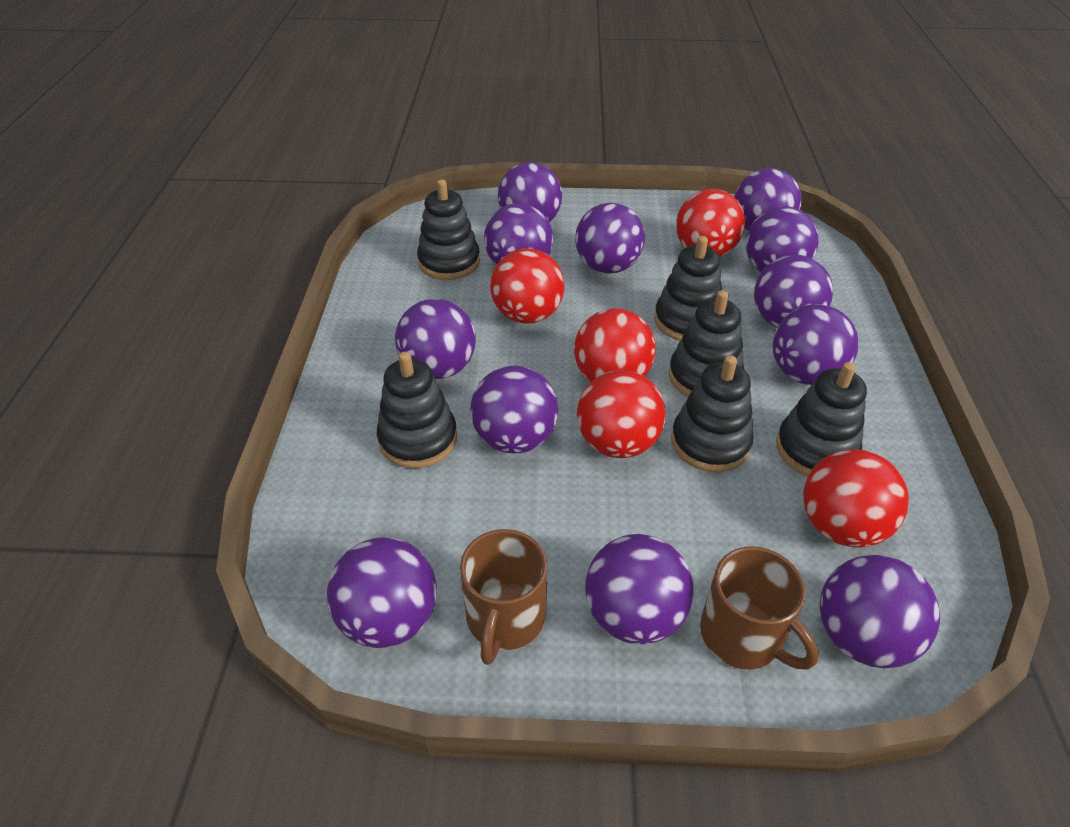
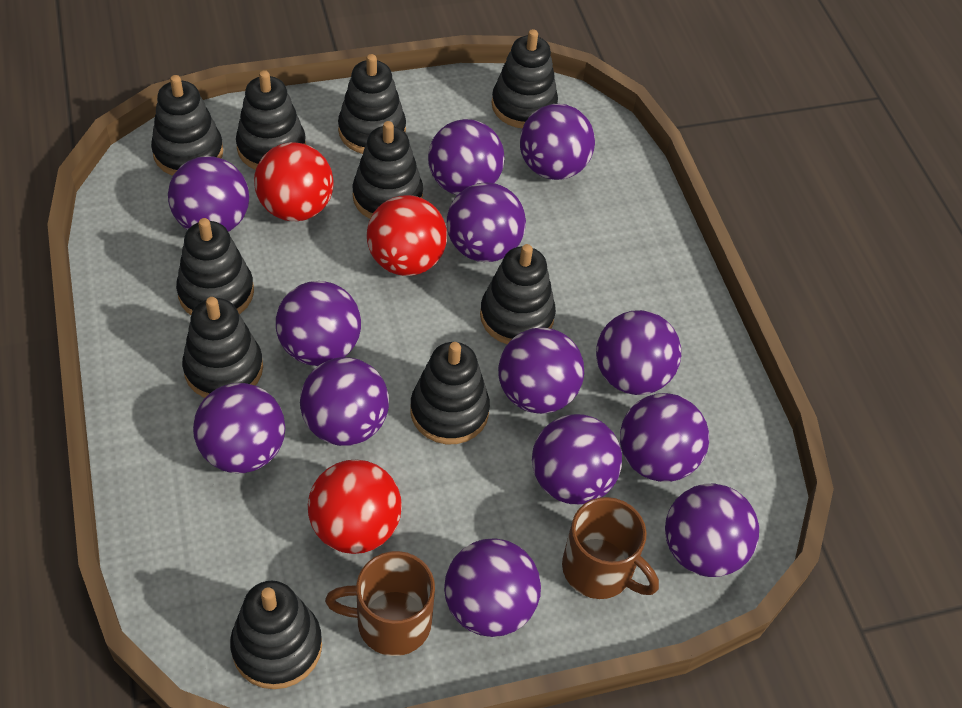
black stacking toy: [377,352,457,468] [417,179,480,280] [654,236,722,341] [669,290,744,397] [671,355,754,472] [776,362,867,476] = 6 -> [151,75,223,176] [176,218,254,315] [182,297,263,398] [230,581,322,689] [236,70,306,170] [338,54,406,154] [353,121,423,219] [410,342,490,444] [480,244,556,344] [491,29,558,128] = 10
purple ball: [327,538,437,648] [395,299,476,379] [471,366,558,453] [484,203,553,265] [498,162,562,222] [575,203,645,274] [585,534,693,644] [734,168,802,231] [746,206,819,272] [754,255,833,328] [773,304,859,385] [820,555,940,668] = 12 -> [168,156,249,232] [193,383,285,473] [276,281,361,366] [300,357,389,446] [428,119,505,195] [444,538,541,637] [447,183,526,262] [498,328,584,414] [520,104,595,180] [532,414,622,504] [596,310,681,395] [620,393,709,482] [665,484,759,577] = 13
red ball: [490,248,564,323] [574,308,656,382] [577,370,665,458] [676,189,745,257] [803,449,909,548] = 5 -> [254,142,334,221] [308,459,402,554] [367,195,447,276] = 3

